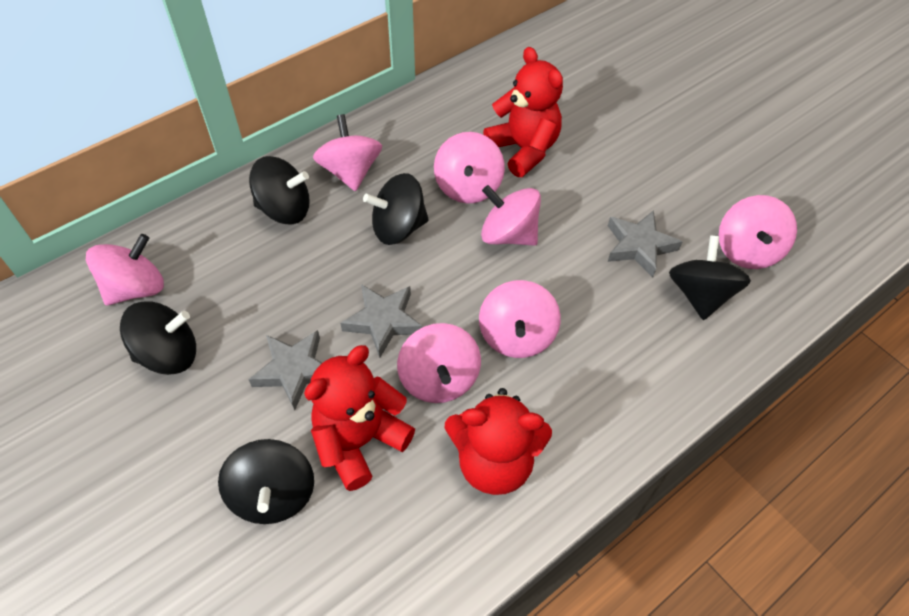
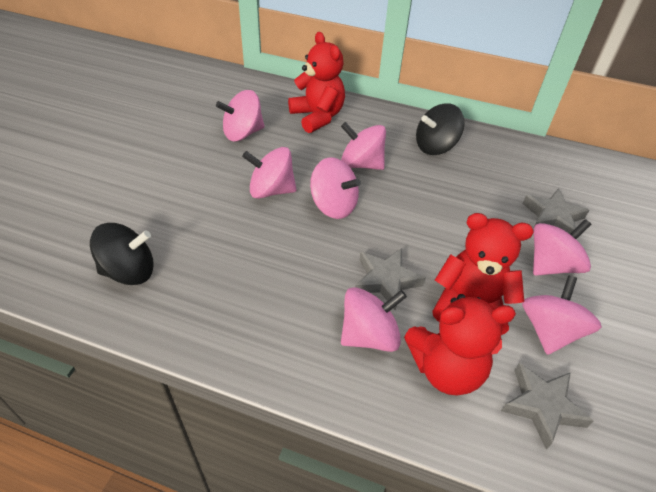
black spinning top: [120,302,196,375] [218,439,314,524] [249,156,310,224] [363,173,429,245] [669,235,751,320] = 5 -> [90,223,154,285] [416,103,465,155] = 2

